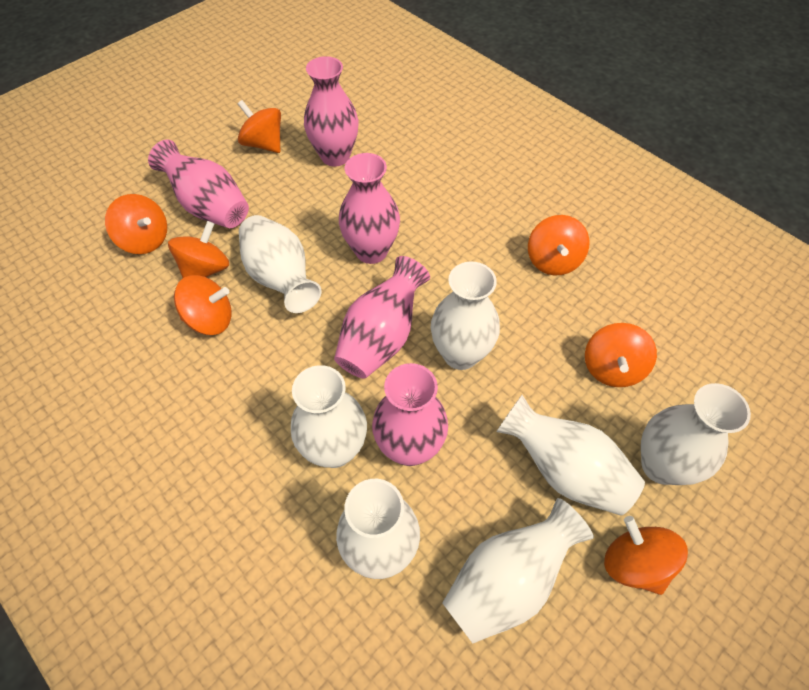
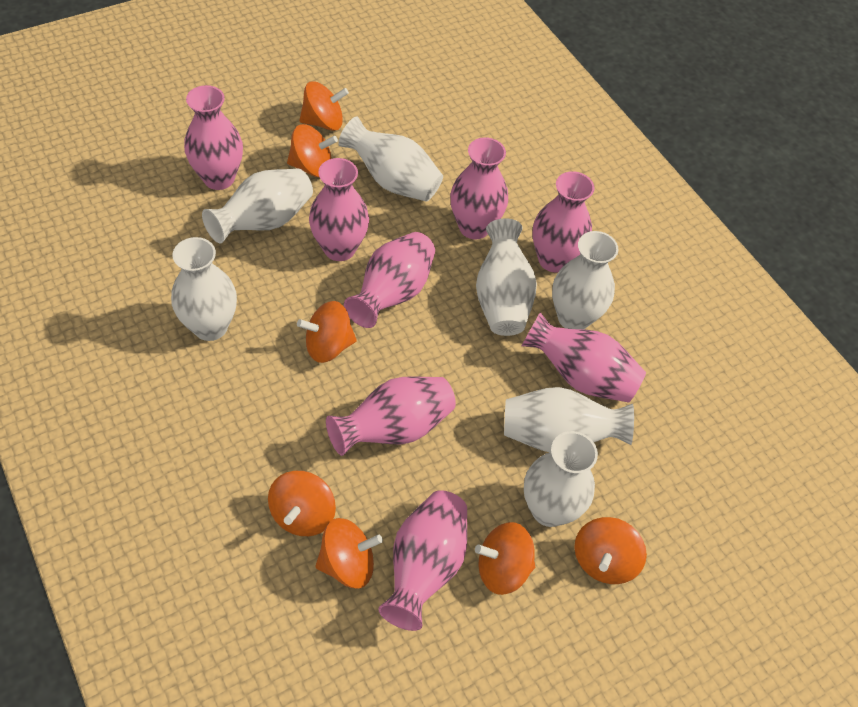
pink vase: [148,139,249,228] [304,56,359,167] [334,256,430,379] [339,153,400,264] [372,363,448,466] = 5 -> [184,85,243,190] [309,158,369,261] [326,376,456,456] [344,232,435,328] [378,490,467,631] [450,137,508,239] [522,312,646,403] [532,171,594,272] = 8

